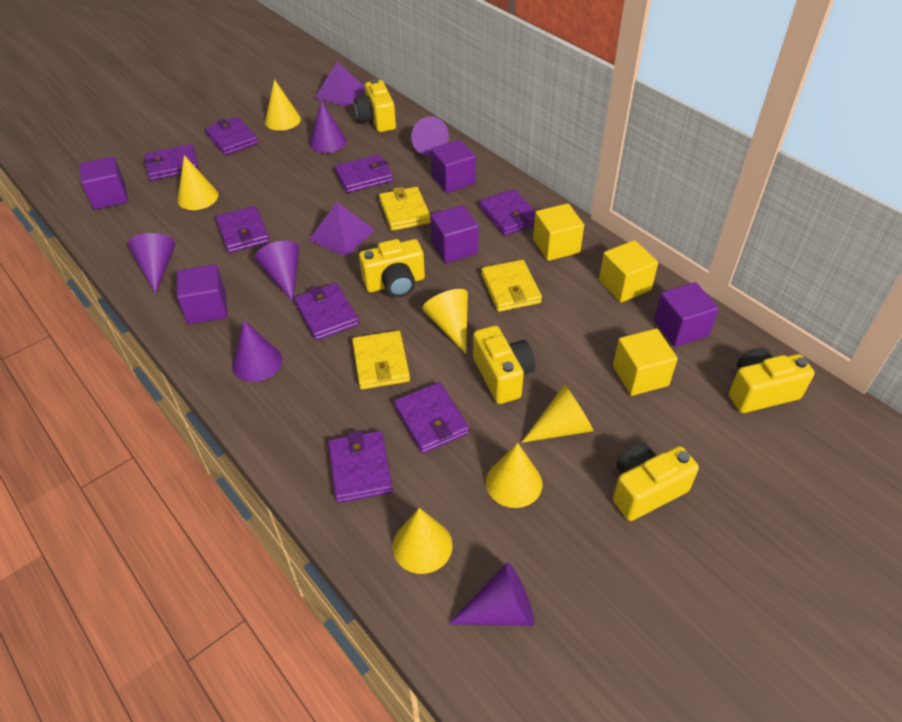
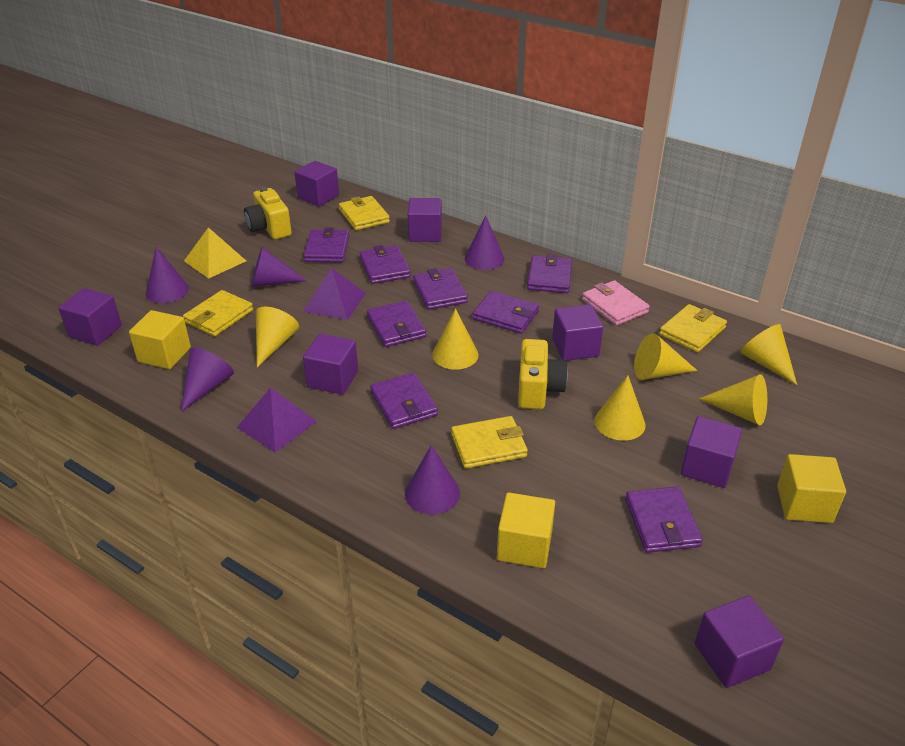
pink wallet: none = 0 -> [582,280,650,326] = 1
purple cone: [128,233,175,294] [232,321,282,382] [255,241,299,302] [309,100,347,153] [411,117,449,156] [448,562,534,626] = 6 -> [146,247,189,303] [181,348,234,412] [251,247,307,287] [405,445,460,515] [465,216,505,270] = 5
purple cube: [79,157,128,210] [177,264,227,324] [430,205,479,263] [431,140,476,193] [654,282,719,347] = 5 -> [58,288,122,346] [294,161,339,207] [303,333,358,395] [408,198,442,242] [552,304,603,361] [680,416,742,488] [695,596,784,688] = 7
yellow camera: [354,79,396,132] [359,239,425,297] [473,325,535,404] [613,443,699,521] [729,347,815,413] = 5 -> [244,187,292,239] [518,339,568,409] = 2
yellow pyramid: none = 0 -> [184,227,246,279] = 1
yellow wallet: [352,331,410,389] [379,187,431,231] [481,260,542,312] = 3 -> [183,290,253,336] [339,196,390,230] [451,416,528,469] [659,304,727,352] = 4

